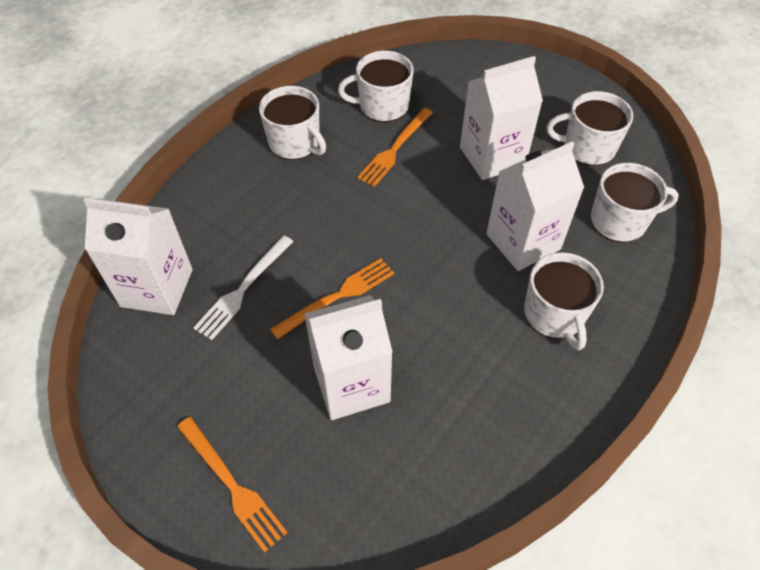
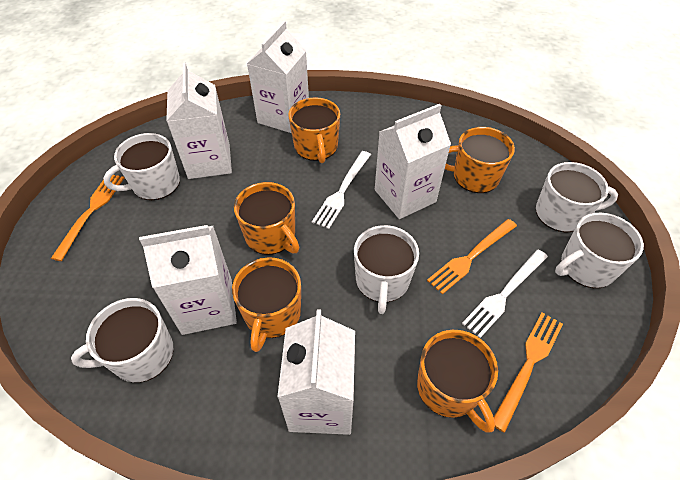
orange mug: none = 0 -> [232,257,301,352] [234,182,299,255] [288,97,340,163] [417,330,498,433] [445,127,515,193] = 5
white carton: [83,198,193,315] [304,295,393,420] [460,56,543,180] [486,141,584,271] = 4 -> [139,225,237,335] [166,63,232,179] [247,21,309,133] [277,309,355,435] [375,104,451,219] = 5
white fork: [193,236,294,340] = 1 -> [312,151,371,229] [462,250,548,338] = 2

